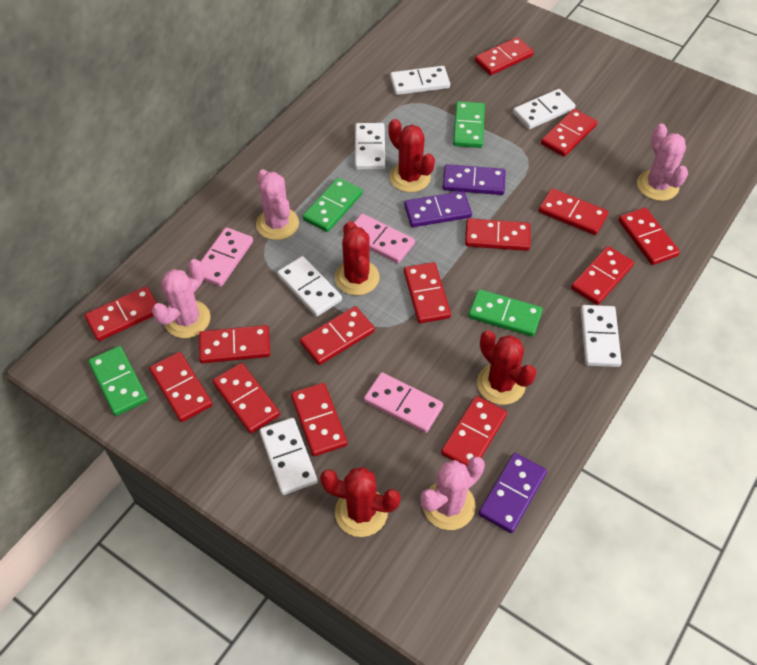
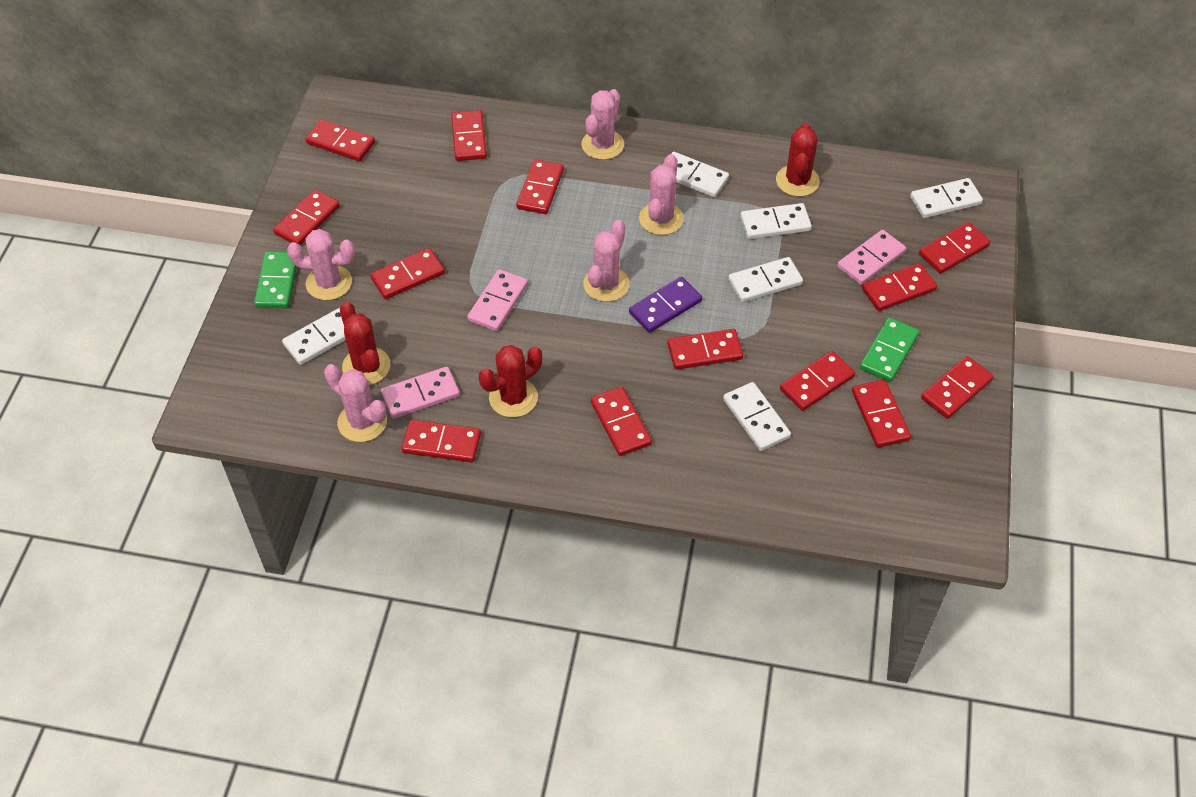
green domino: [88,346,148,416] [303,178,362,232] [453,101,485,148] [468,289,543,337] = 4 -> [254,252,297,308] [860,317,919,382] = 2
pink cactus: [152,259,211,338] [256,169,299,240] [420,456,485,530] [637,123,688,201] = 4 -> [287,229,355,300] [324,364,387,442] [582,89,624,160] [583,220,630,302] [639,154,684,235] = 5
purple domino: [404,191,472,227] [443,164,506,195] [478,453,547,533] = 3 -> [629,277,702,333] = 1
red cactus: [320,467,401,537] [335,221,380,295] [388,119,435,192] [477,330,537,405] = 4 -> [340,302,390,385] [479,345,542,417] [776,123,820,197] = 3
red domino: [85,287,157,341] [149,352,213,422] [199,325,270,363] [213,363,280,433] [291,383,347,456] [300,306,375,365] [404,262,451,323] [441,396,507,467] [465,218,530,251] [475,37,534,75] [538,189,608,235] [541,109,597,157] [571,246,634,305] [618,207,680,265] = 14 -> [273,190,340,245] [306,119,375,162] [370,248,445,299] [402,420,481,462] [451,110,487,161] [516,159,564,214] [591,387,652,456] [668,329,743,370] [780,351,855,411] [852,380,911,448] [862,263,937,311] [919,222,990,274] [921,356,994,419] = 13

